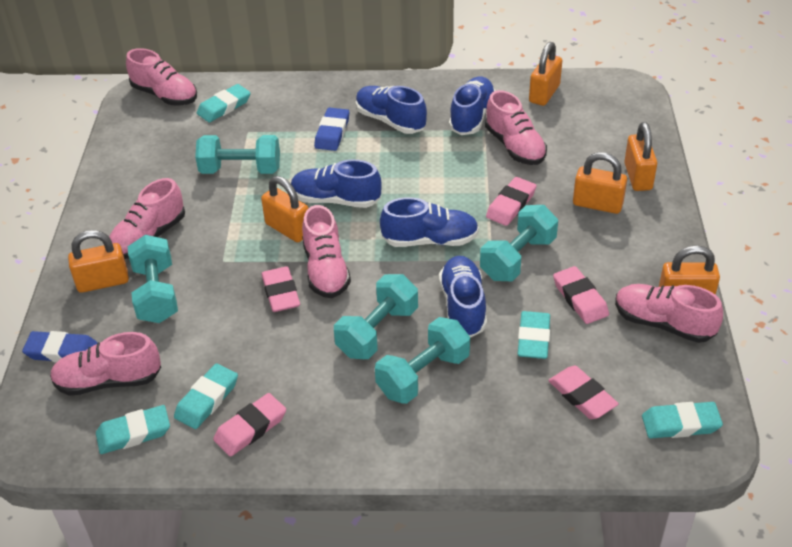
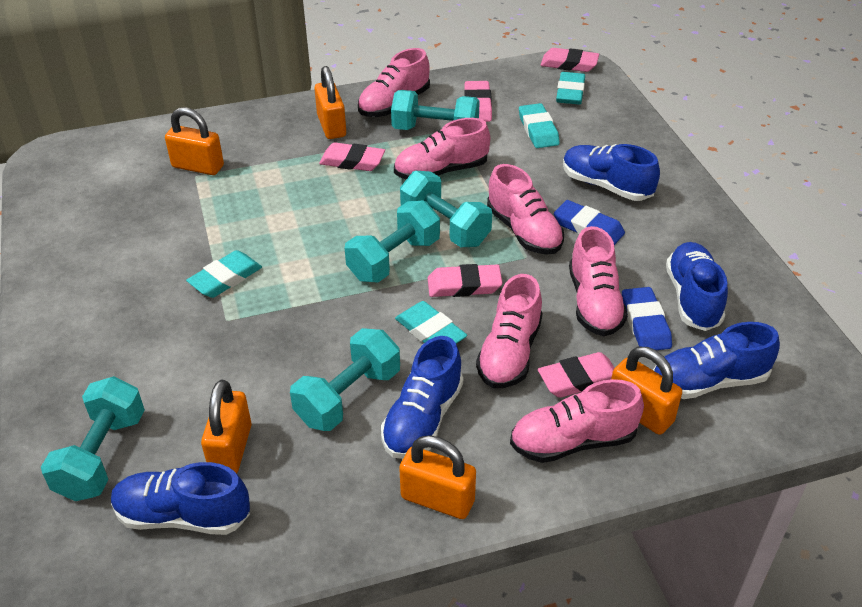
orange padlock: [68,230,129,293] [261,176,308,242] [529,42,562,106] [573,152,627,214] [624,122,657,191] [659,245,720,295] = 6 -> [165,107,224,175] [201,380,252,474] [314,66,346,139] [399,435,476,519] [611,346,682,435] = 5
turquoise eraser: [96,405,170,454] [174,363,238,429] [197,84,251,122] [518,311,550,359] [642,402,723,438] = 5 -> [186,250,262,298] [395,301,467,344] [519,103,560,148] [556,72,585,105] = 4

